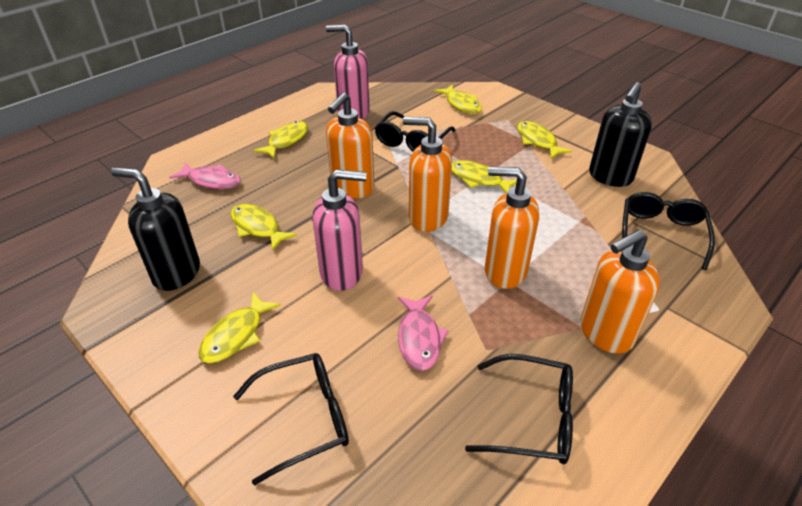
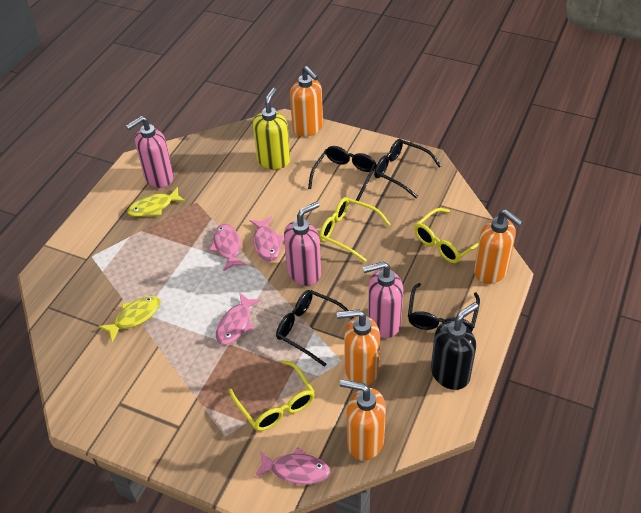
black soap dispenser: [111,167,200,291] [589,82,652,187] = 2 -> [431,302,479,390] = 1
pink fish: [169,162,241,189] [398,295,449,371] = 2 -> [210,224,247,271] [216,292,261,345] [250,216,284,261] [254,447,330,485] = 4
pink soap dispenser: [312,169,366,291] [326,25,370,119] = 2 -> [126,116,174,188] [284,201,321,285] [363,261,403,338] = 3
yellow fish: [198,292,281,363] [231,204,297,251] [253,121,308,158] [434,84,482,114] [452,160,517,193] [517,121,572,159] = 6 -> [99,296,161,342] [127,187,186,217] = 2
yellow glasses: none = 0 -> [229,360,315,431] [319,197,391,262] [414,208,479,263] = 3
yellow soap dispenser: none = 0 -> [253,88,290,169] = 1

